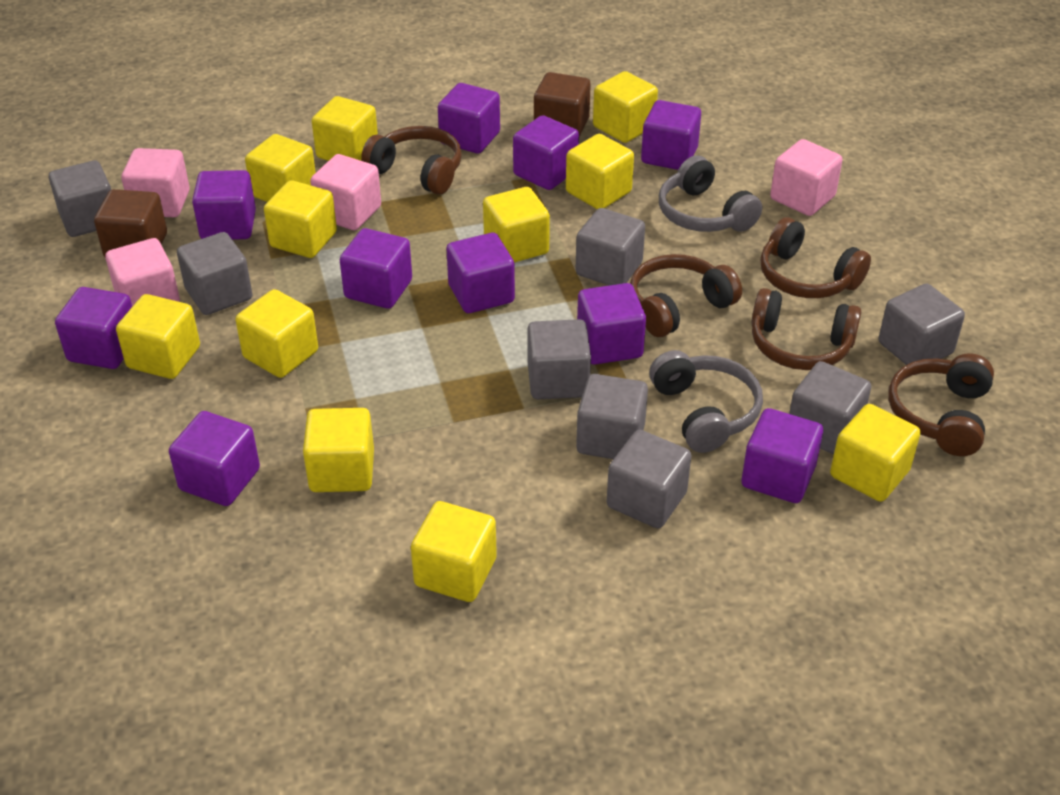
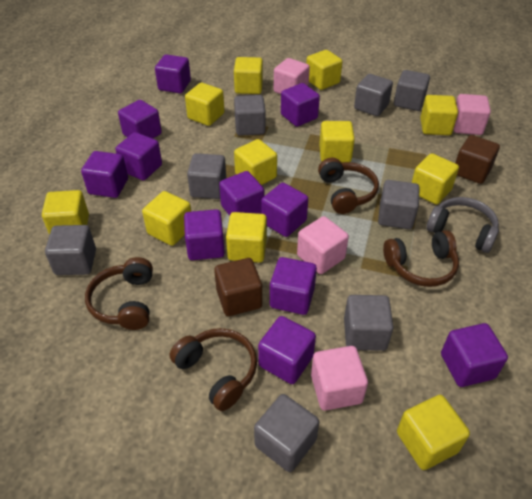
brown headphones: [361,126,462,195] [630,254,742,337] [751,288,861,370] [760,217,871,298] [888,353,994,456] = 5 -> [85,257,153,330] [170,328,257,411] [318,158,379,214] [383,230,459,287] = 4
grey headphones: [649,350,763,453] [659,155,762,232] = 2 -> [426,197,499,253] = 1
purple cube: [55,287,132,369] [169,411,260,506] [192,170,256,240] [340,228,412,309] [438,83,500,153] [446,233,515,313] [513,115,579,190] [577,283,646,365] [641,100,701,170] [741,408,823,503] = 10 -> [81,151,128,198] [115,132,162,180] [118,100,162,139] [155,54,191,93] [184,209,225,260] [219,171,264,216] [258,316,316,384] [261,183,308,237] [270,257,317,315] [281,83,320,127] [441,323,508,387] = 11

